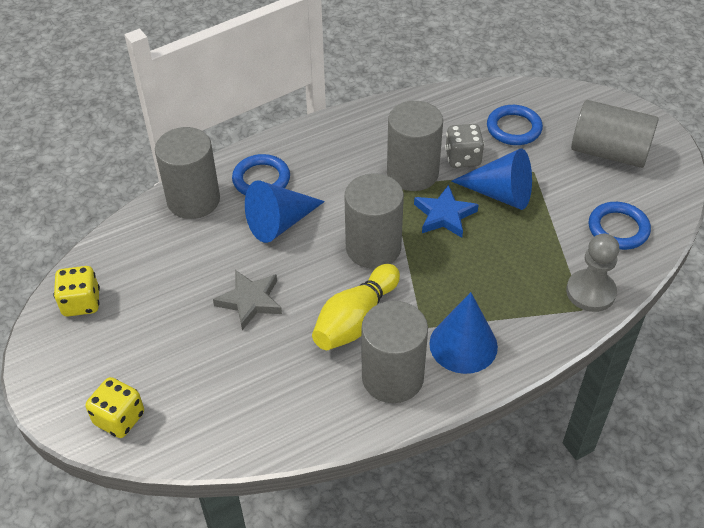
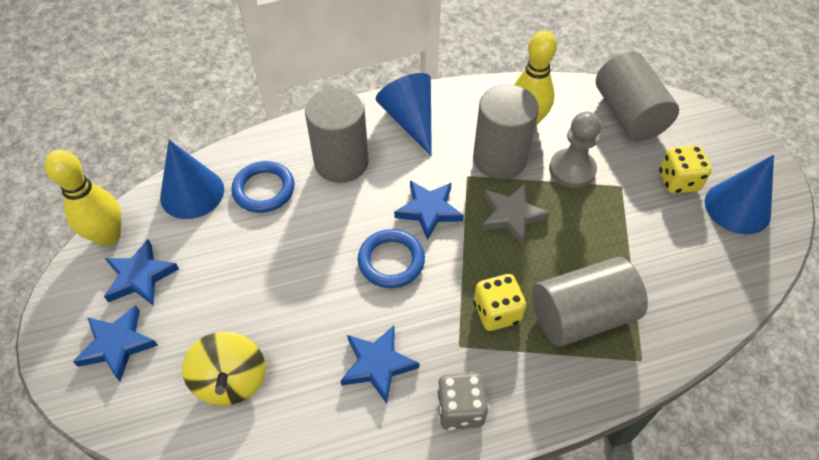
blue ring: [232,154,290,196] [487,105,543,145] [589,202,651,250] = 3 -> [231,161,295,213] [358,229,425,288] = 2
blue star: [414,185,479,238] = 1 -> [73,305,158,381] [104,239,179,305] [340,325,419,404] [394,181,464,240] = 4
grey cylinder: [155,127,220,219] [345,173,404,268] [361,301,428,403] [387,101,443,191] [571,100,659,168] = 5 -> [305,88,369,183] [473,84,539,179] [532,257,648,346] [596,51,679,141] = 4
yellow bowling pin: [312,264,400,350] = 1 -> [45,149,122,246] [514,31,557,127] = 2
yellow spinning top: none = 0 -> [182,331,266,406] = 1

